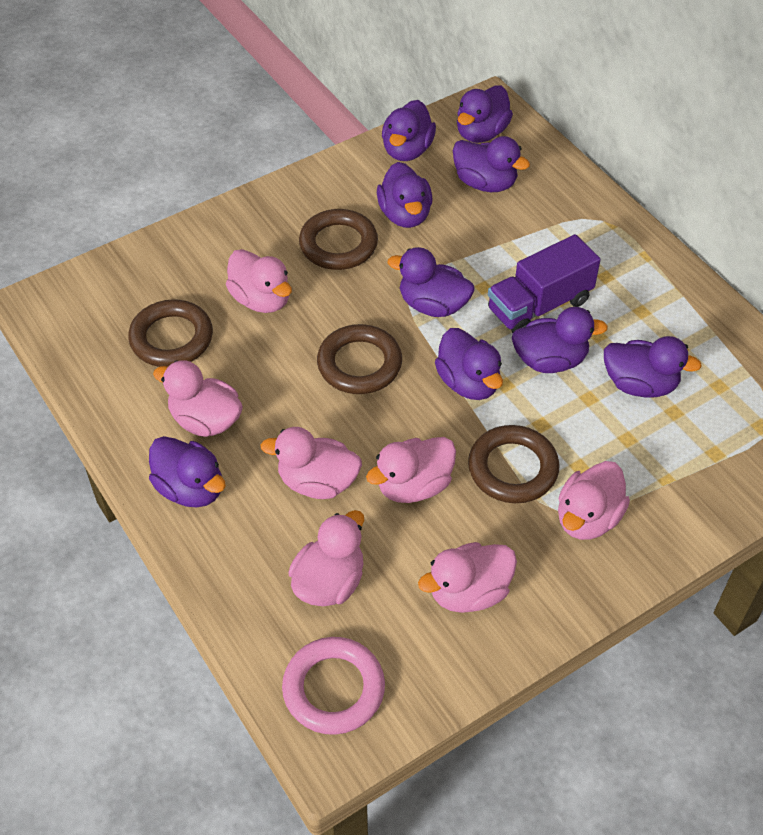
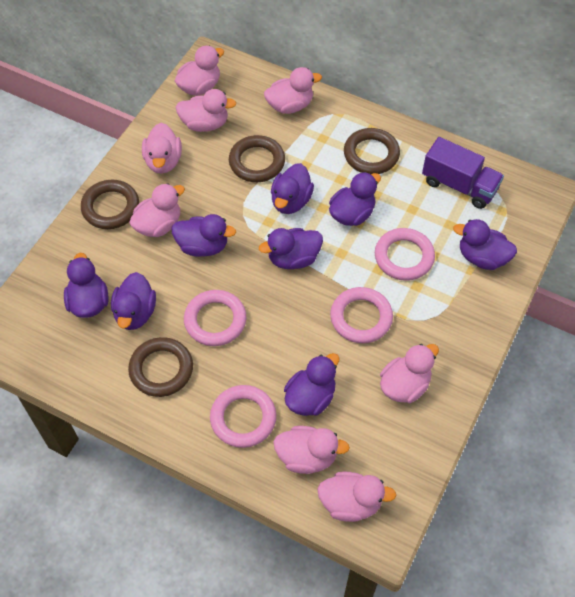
pink duck: [153,360,243,437] [226,249,292,313] [260,427,362,499] [288,510,364,606] [366,437,456,503] [418,542,517,613] [558,461,630,540] = 7 -> [129,183,185,237] [142,123,182,174] [174,46,224,96] [176,89,236,132] [264,67,322,114] [273,426,350,474] [317,471,396,522] [380,344,439,403] = 8
pink ring: [282,637,385,735] = 1 -> [184,290,247,346] [210,385,276,448] [330,287,393,343] [375,228,435,281] = 4
purple duck: [149,436,226,508] [377,162,432,228] [382,100,436,161] [388,247,475,317] [435,328,503,400] [453,136,530,192] [457,86,513,143] [512,307,608,373] [604,336,702,398] = 9 -> [64,253,108,318] [111,272,156,330] [171,214,236,257] [259,228,323,269] [271,163,314,214] [284,353,339,416] [329,172,381,226] [453,219,517,270] = 8

